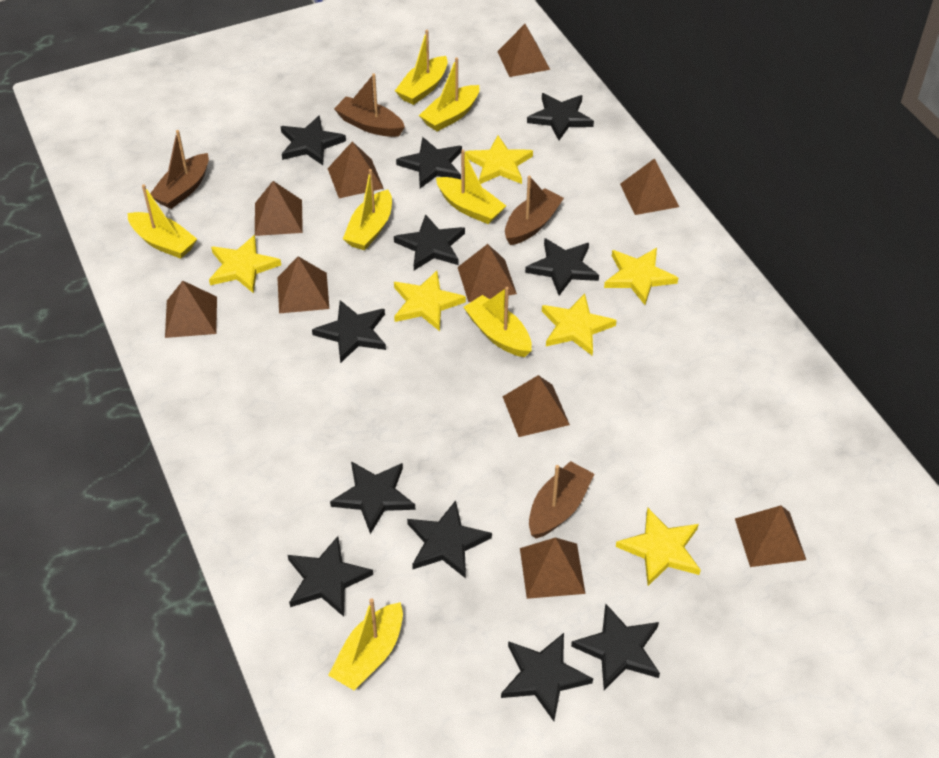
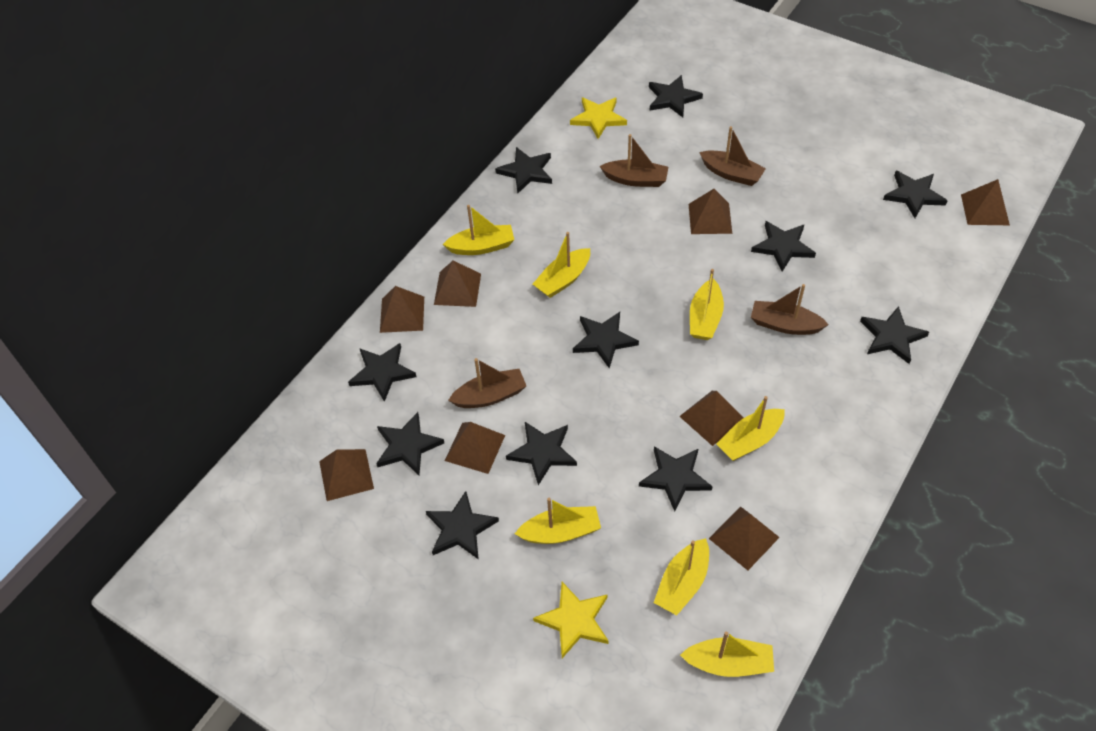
brown pyramid: [165,281,217,338] [255,181,303,236] [277,256,329,313] [327,141,384,198] [458,244,517,302] [497,24,550,77] [503,375,570,437] [520,537,586,599] [620,158,679,215] [735,505,806,567] = 10 -> [319,449,374,501] [380,286,424,333] [434,260,481,307] [445,422,505,474] [679,391,744,446] [689,189,732,234] [709,506,780,570] [961,179,1010,225] = 8
yellow star: [209,235,281,293] [394,271,466,331] [465,135,533,184] [542,294,617,356] [604,248,678,305] [616,508,701,586] = 6 -> [533,582,609,658] [570,97,627,139] = 2

